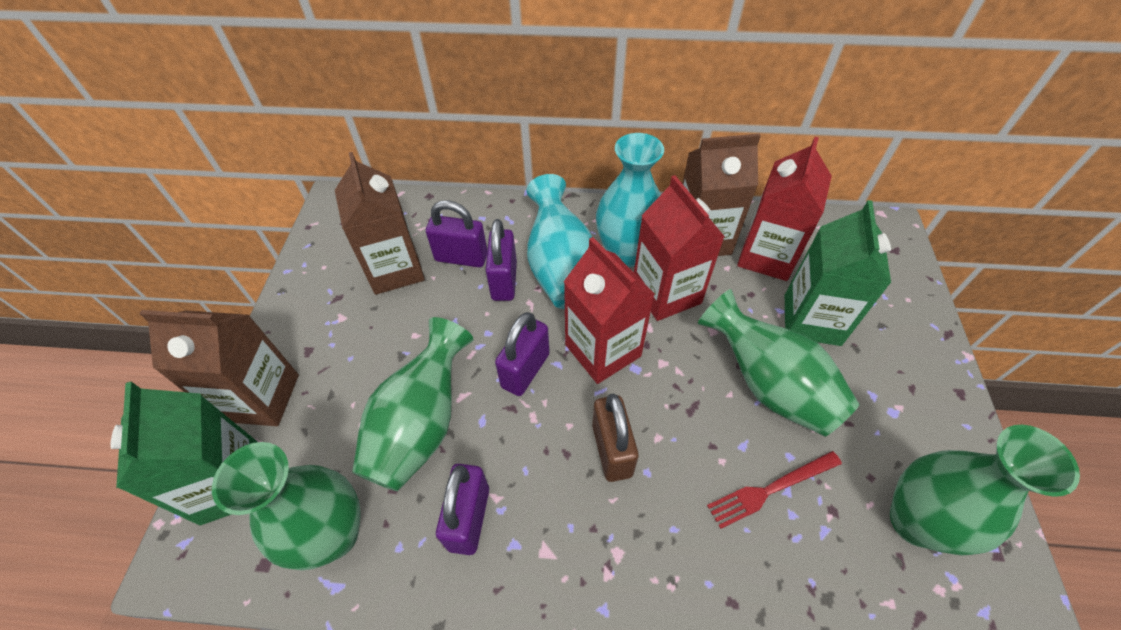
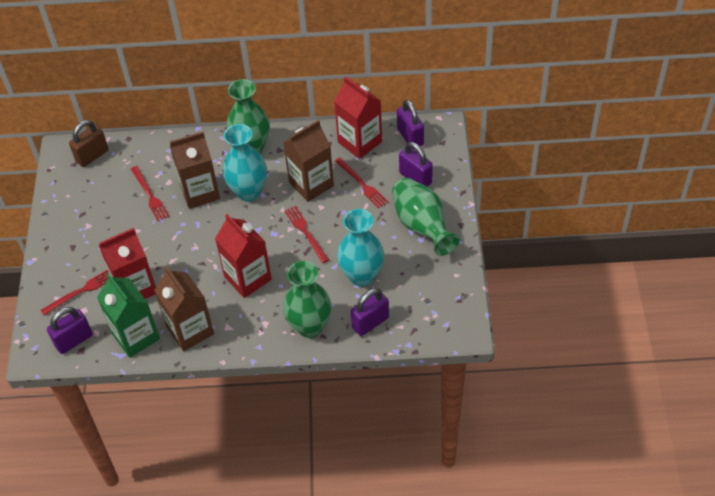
green carton: [110,382,258,525] [785,200,891,346] = 2 -> [97,273,160,358] = 1
green vase: [212,442,361,570] [352,317,473,491] [698,289,860,437] [890,425,1080,555] = 4 -> [227,79,270,153] [283,261,331,338] [392,178,460,256] = 3
red fork: [707,451,842,529] = 1 -> [40,270,109,315] [131,166,169,221] [284,206,329,263] [335,157,388,209] = 4

